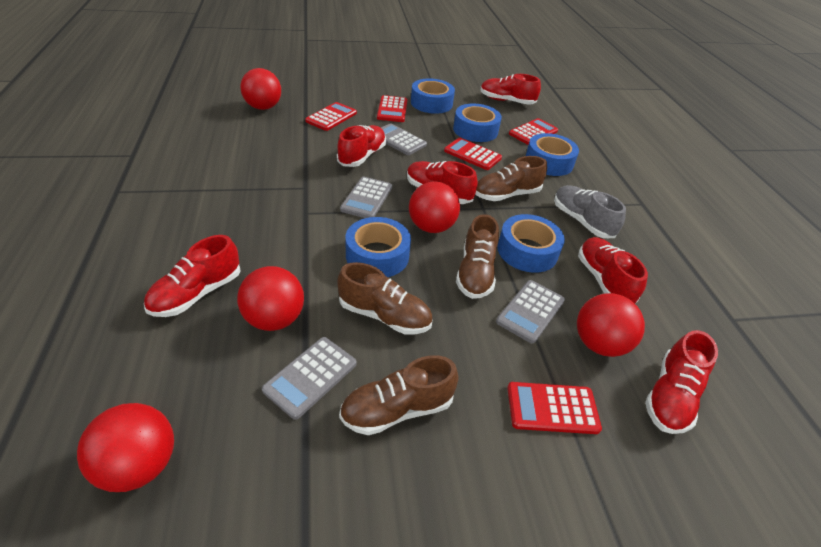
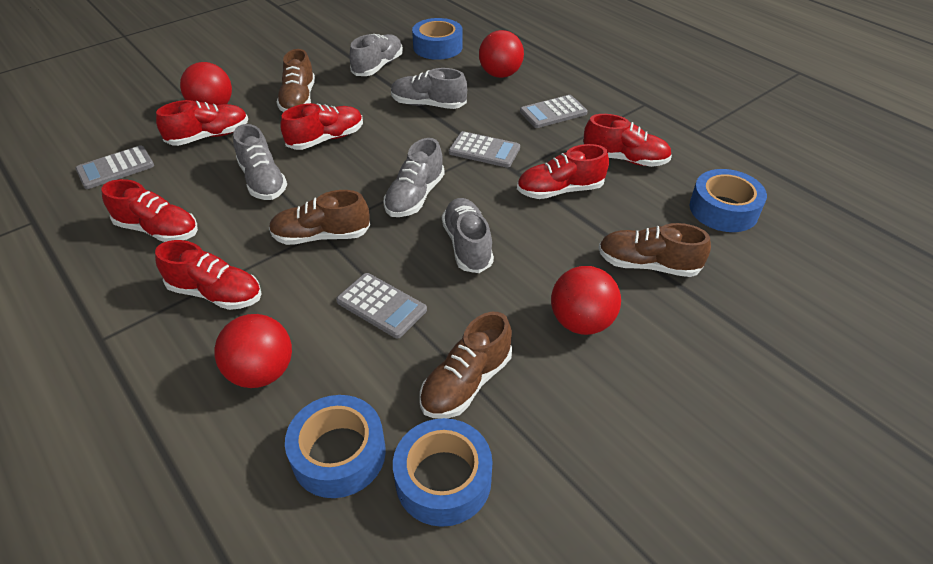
blue tape: [346,217,411,277] [411,78,455,114] [453,103,502,142] [497,214,565,273] [526,133,579,176] = 5 -> [285,395,386,498] [393,418,492,527] [412,18,463,60] [690,169,767,232] = 4
grey shoe: [554,185,626,238] = 1 -> [233,124,287,200] [350,34,403,76] [383,138,445,217] [391,68,467,109] [442,198,494,273] = 5
red ball: [77,403,174,492] [237,266,304,331] [240,68,281,110] [409,181,460,233] [577,293,645,357] = 5 -> [180,62,232,105] [214,314,292,388] [479,30,524,78] [551,266,621,335] = 4
red calculator: [305,102,357,131] [377,95,407,122] [444,138,502,170] [507,382,602,434] [509,118,558,145] = 5 -> none = 0

